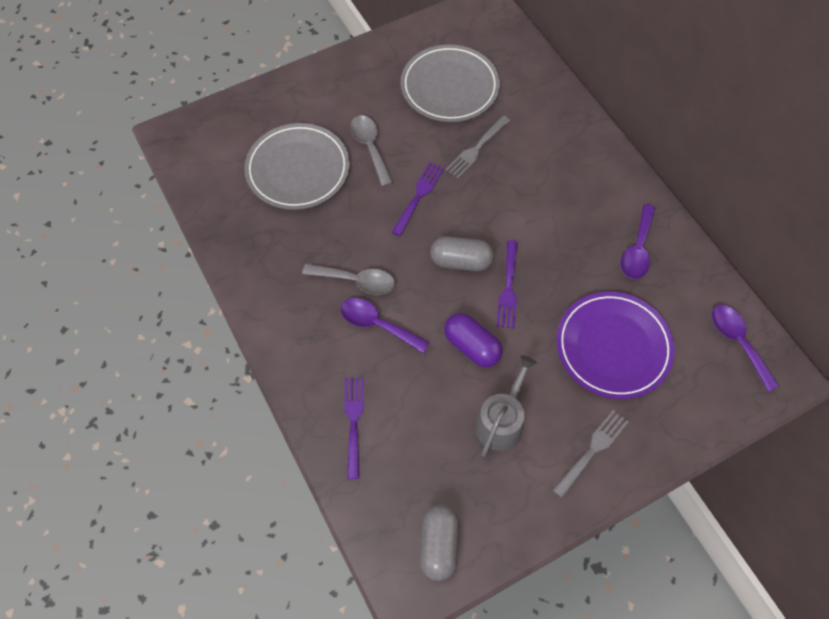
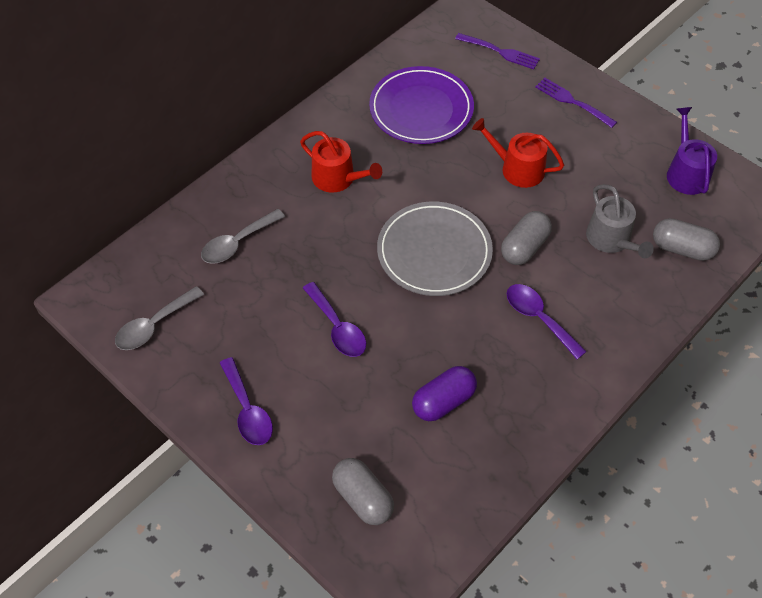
grey capsule: [420,504,459,581] [430,236,494,271] = 2 -> [332,458,394,525] [501,211,552,265] [653,218,720,261] = 3
grey fork: [445,115,510,179] [553,410,628,498] = 2 -> none = 0
grey plate: [244,123,350,210] [401,44,500,122] = 2 -> [377,202,493,296] = 1
purple fork: [344,377,364,479] [392,162,444,236] [496,240,518,329] = 3 -> [455,33,540,69] [535,78,617,128] = 2
purple watering can: none = 0 -> [667,107,717,195] = 1
red watering can: none = 0 -> [300,131,382,193] [472,118,564,188] = 2

